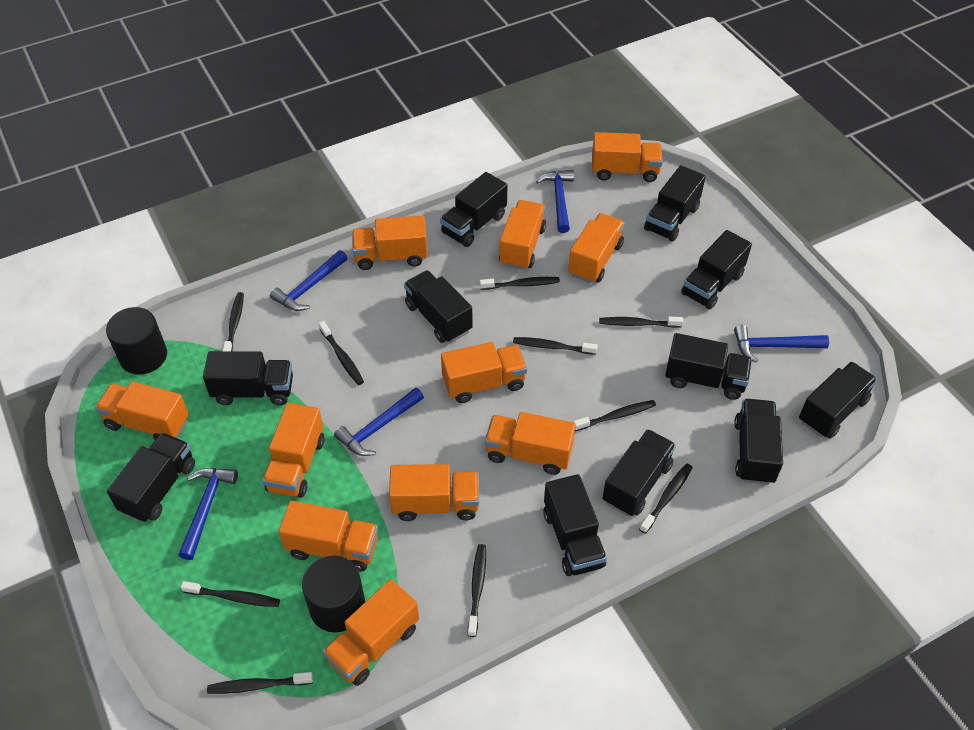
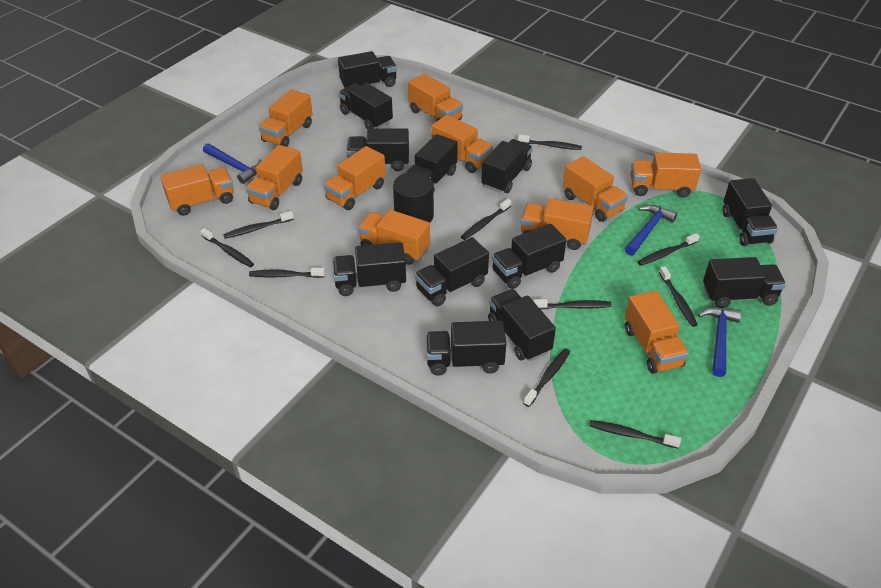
black cylinder: [106,307,167,375] [302,556,365,632] = 2 -> [393,172,434,223] = 1
black truck: [107,433,195,523] [203,351,293,405] [404,270,473,343] [440,172,507,247] [543,474,607,576] [603,429,676,516] [644,165,706,242] [665,333,752,400] [681,230,752,310] [734,399,783,485] [799,362,877,439] = 11 -> [333,242,406,296] [338,51,397,88] [339,83,393,129] [346,128,409,171] [406,134,458,191] [415,237,489,306] [426,321,506,376] [481,139,533,193] [488,289,556,361] [492,223,566,289] [703,257,786,308] [723,178,778,246] = 12
blue hammer: [179,468,238,560] [270,250,348,311] [334,387,424,456] [536,170,574,233] [734,325,829,363] = 5 -> [203,143,262,184] [625,205,677,256] [698,307,741,377] = 3

